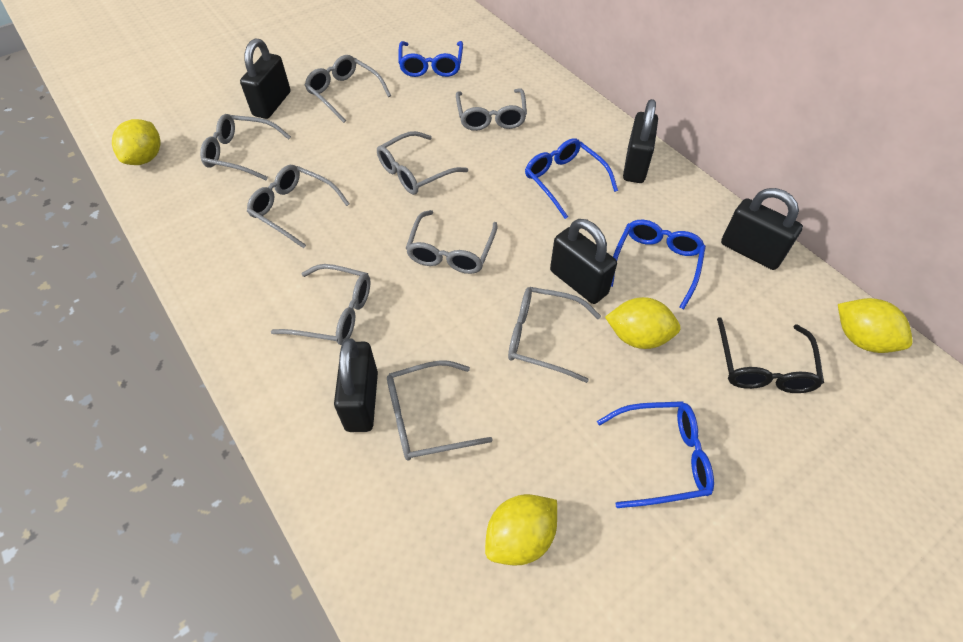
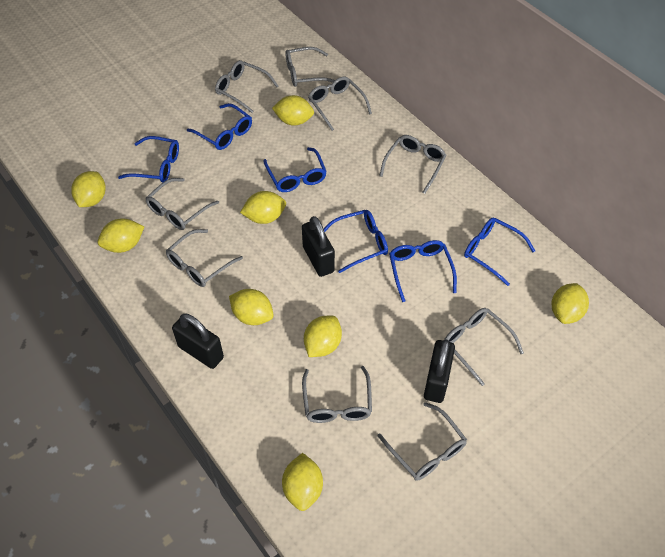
black glasses: [717,317,824,393] = 1 -> none = 0
black padlock: [240,38,290,119] [334,338,378,432] [550,219,617,304] [623,99,658,183] [721,188,803,270] = 5 -> [172,313,224,369] [302,216,335,277] [424,339,455,403] = 3
blue glasses: [398,41,463,77] [525,138,618,219] [597,401,714,508] [611,220,706,309] = 4 -> [118,136,179,183] [187,103,252,150] [264,147,327,192] [324,210,388,273] [389,240,457,302] [464,218,535,286] = 6
yellow lemon: [112,119,161,165] [485,494,557,565] [605,297,681,349] [838,298,913,353] = 4 -> [71,171,106,207] [98,218,145,253] [229,289,274,325] [240,191,286,224] [272,95,314,126] [282,453,323,511] [304,316,342,357] [551,283,589,324] = 8

